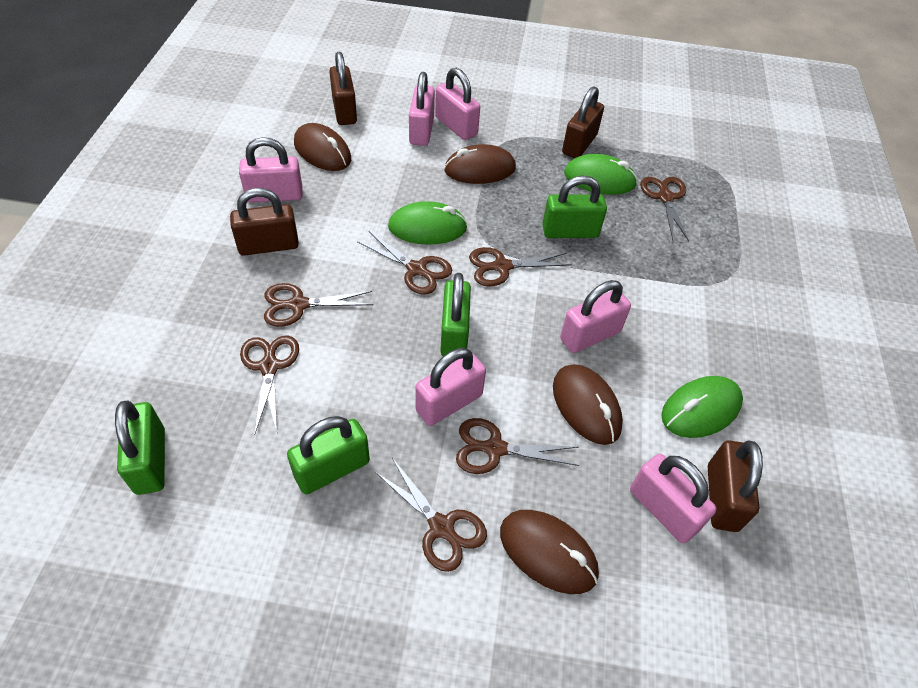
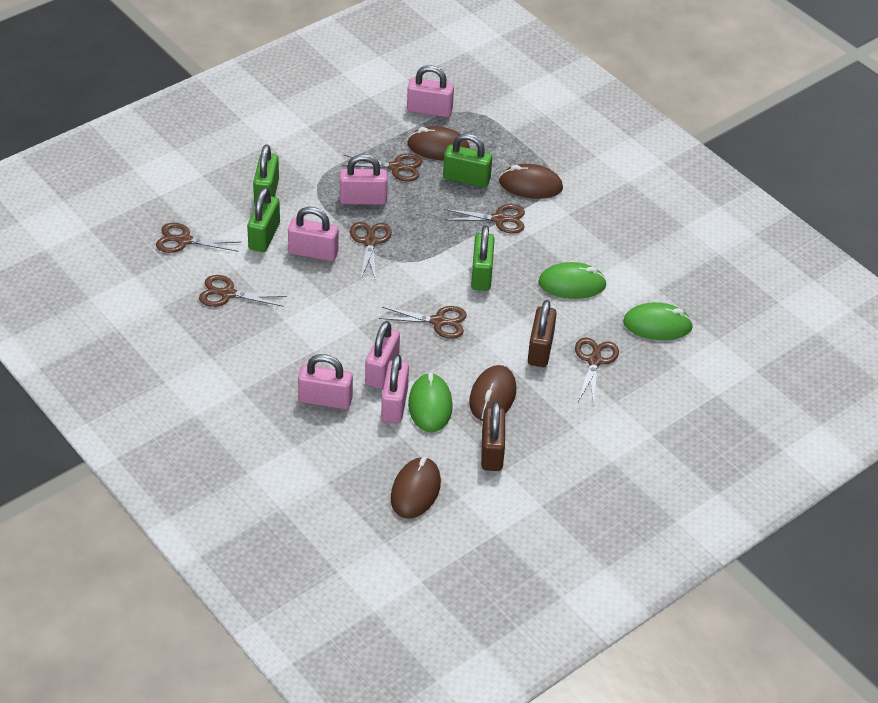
brown padlock: [230,188,299,256] [329,52,357,125] [562,86,604,158] [708,440,763,532] = 4 -> [481,401,505,471] [528,300,557,367] = 2

